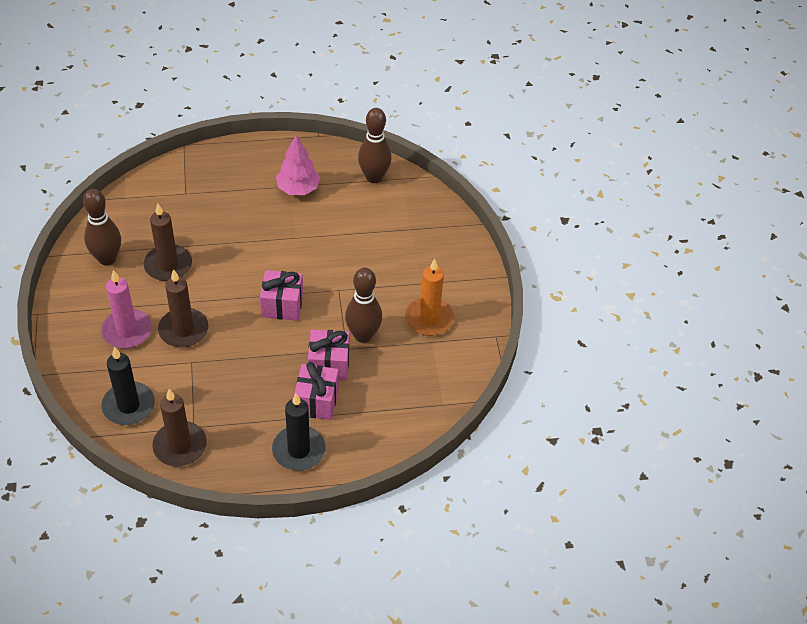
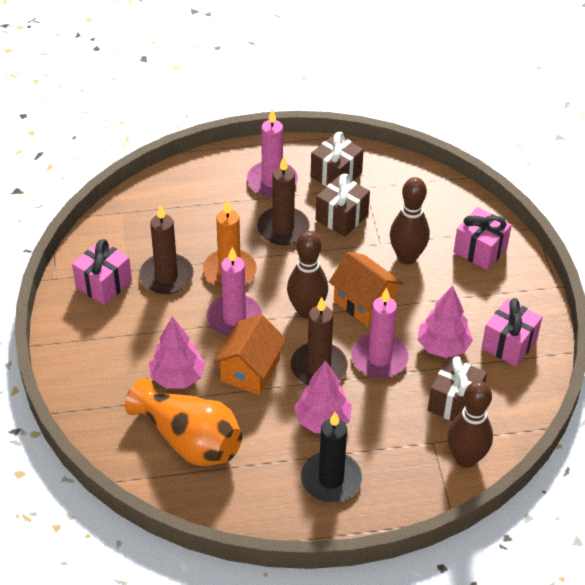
black candle: [101,347,155,425] [272,394,326,471] = 2 -> [301,412,362,502] = 1
brown gift: none = 0 -> [311,132,364,186] [316,173,370,237] [428,356,487,421] = 3
orange house: none = 0 -> [213,314,286,395] [329,252,403,327] = 2
orange vase: none = 0 -> [125,378,242,466] = 1
pink candle: [101,270,152,349] = 1 -> [207,247,262,336] [247,109,298,197] [352,288,408,378] = 3
pink tree: [276,135,320,195] = 1 -> [149,316,205,389] [294,361,352,433] [418,285,473,358] = 3

